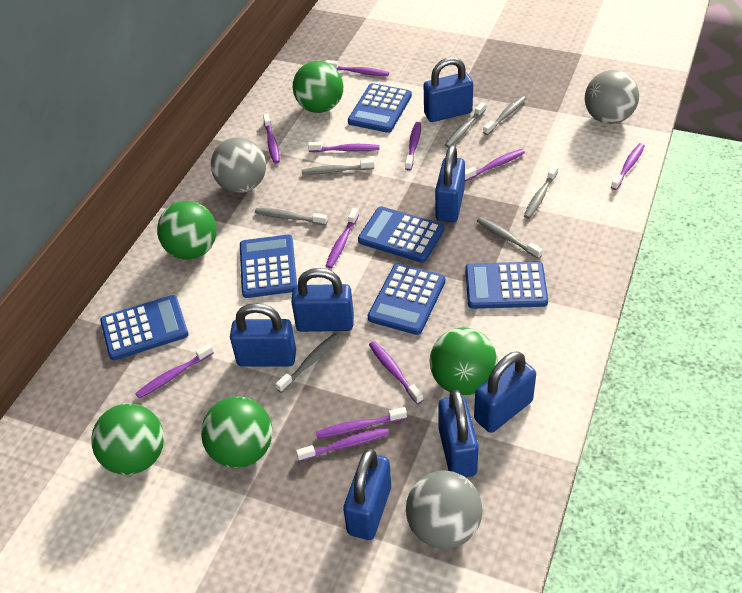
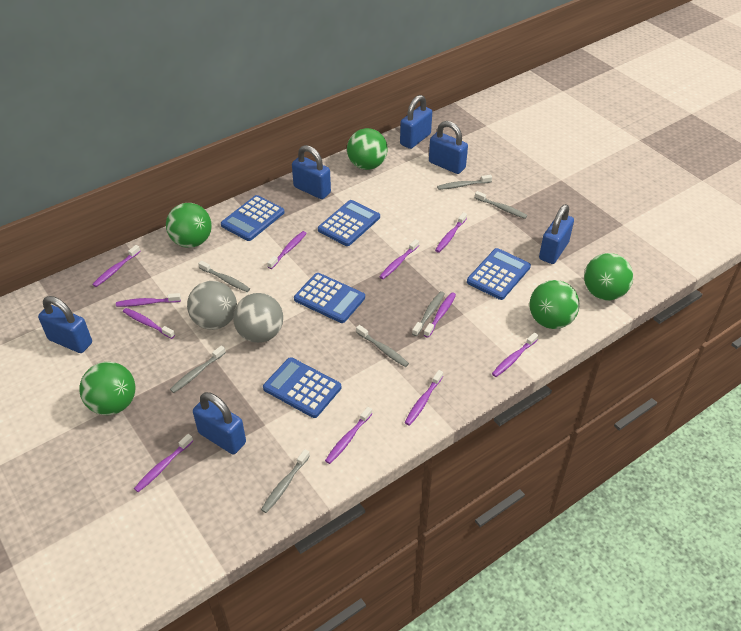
blue calculator: [100,295,189,360] [240,235,297,298] [348,83,412,133] [358,206,444,263] [368,263,446,335] [465,262,548,309] = 6 -> [221,195,284,241] [263,357,341,418] [294,273,365,323] [318,200,380,246] [467,248,531,300] = 5
blue padlock: [230,303,296,367] [291,268,354,332] [343,449,391,540] [424,57,473,122] [435,145,465,222] [439,390,479,477] [474,351,536,433] = 7 -> [38,296,92,353] [193,392,246,454] [292,145,331,199] [400,95,432,149] [429,121,468,174] [539,204,574,264] = 6
grey ball: [211,137,266,193] [406,470,483,549] [585,70,639,124] = 3 -> [187,281,237,330] [233,293,283,343] = 2

